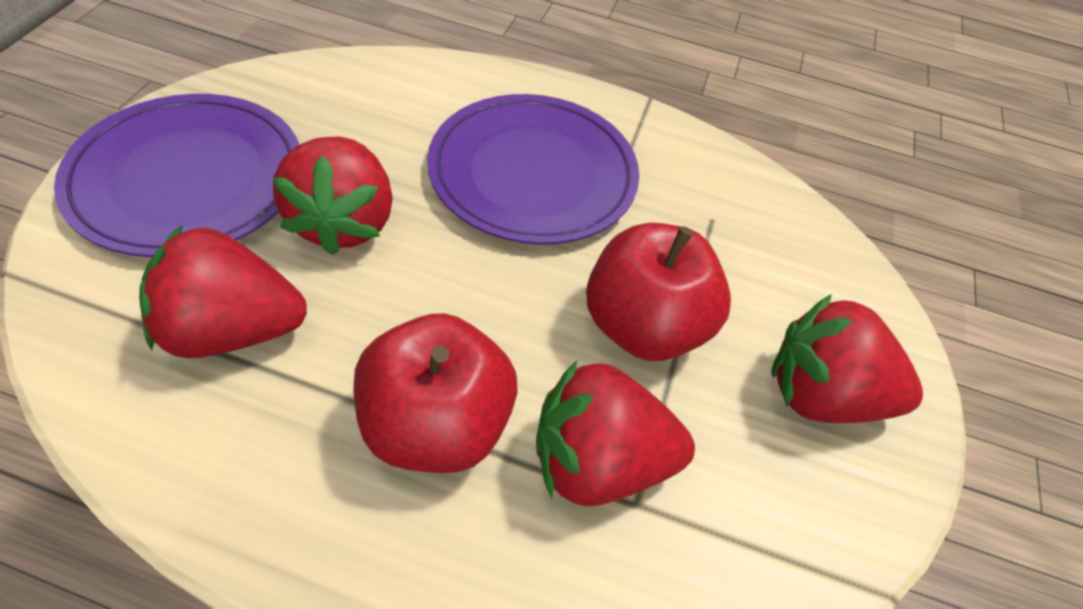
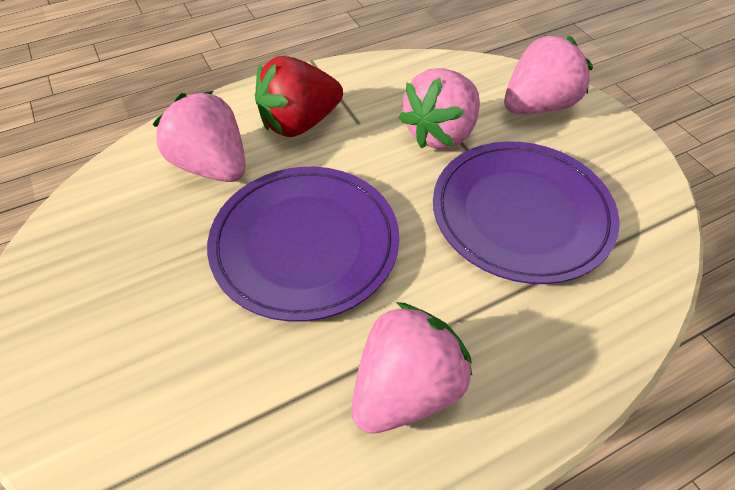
pink strawberry: none = 0 -> [152,91,246,182] [351,302,472,434] [399,68,480,149] [504,35,593,115] = 4
red apple: [353,313,518,473] [586,223,731,361] = 2 -> none = 0
red strawberry: [139,225,307,358] [273,136,393,255] [536,360,695,507] [771,294,923,423] = 4 -> [255,56,343,137] = 1

